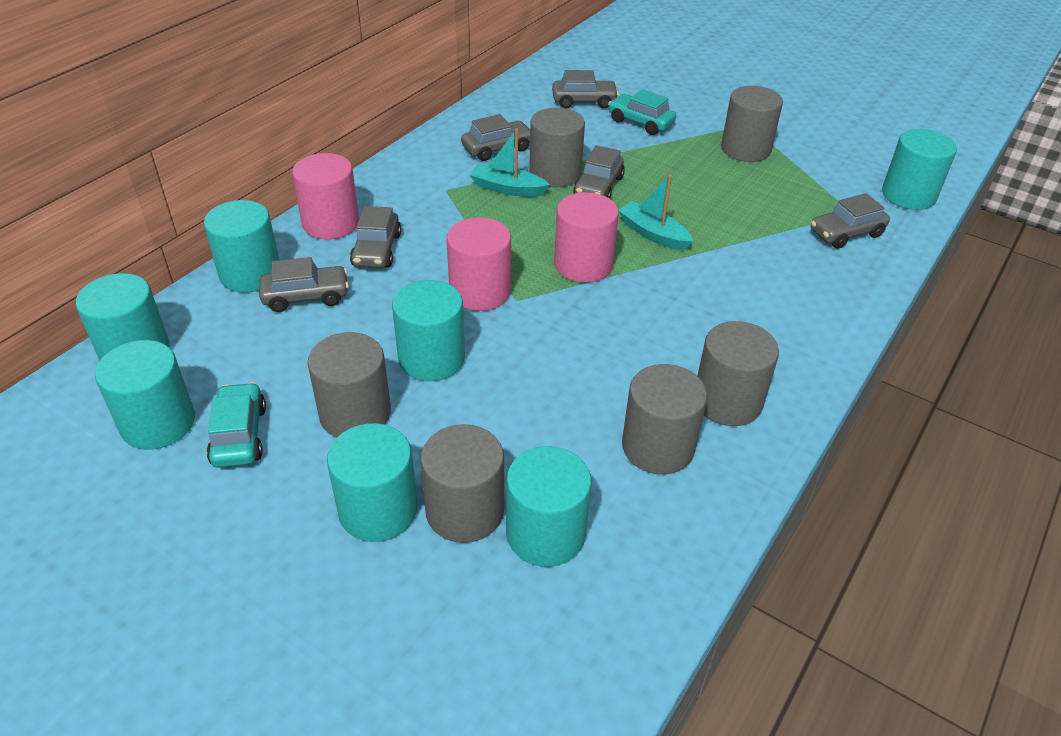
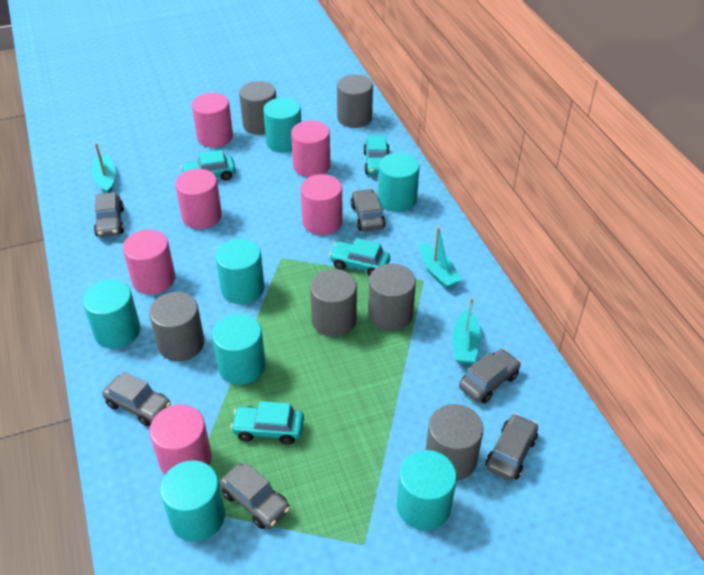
pink cylinder: [292,153,359,240] [447,217,511,311] [554,192,619,283] = 3 -> [123,230,175,295] [149,404,212,475] [175,169,222,229] [192,93,233,147] [291,120,331,177] [301,174,343,235] = 6
turquoise boat: [470,128,550,197] [618,175,693,251] = 2 -> [92,143,116,193] [419,227,462,289] [453,298,481,364] = 3
turquoise car: [207,382,266,468] [608,89,676,135] = 2 -> [181,150,236,180] [231,401,304,445] [329,238,390,276] [363,135,389,175] = 4

